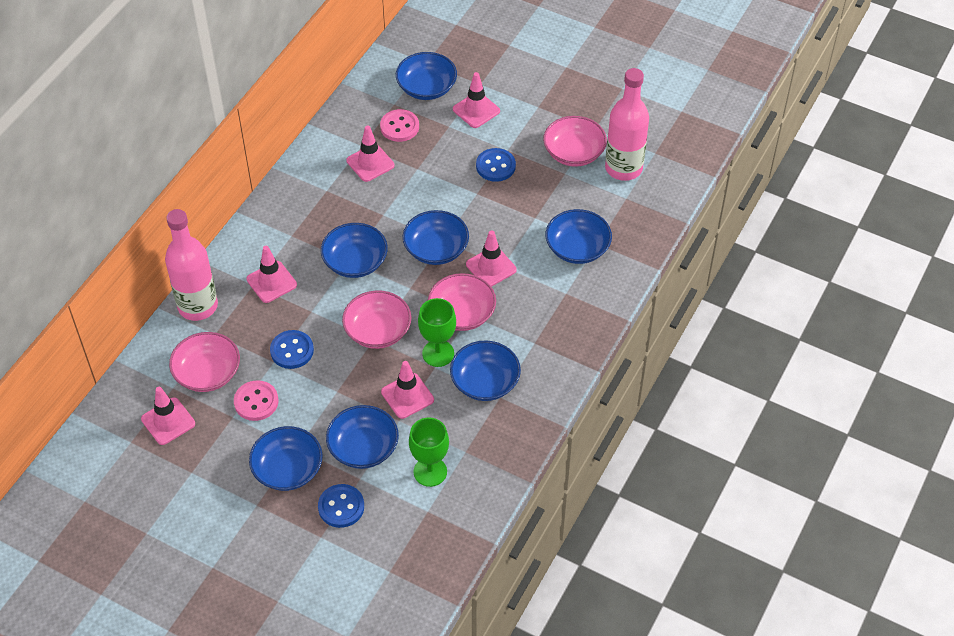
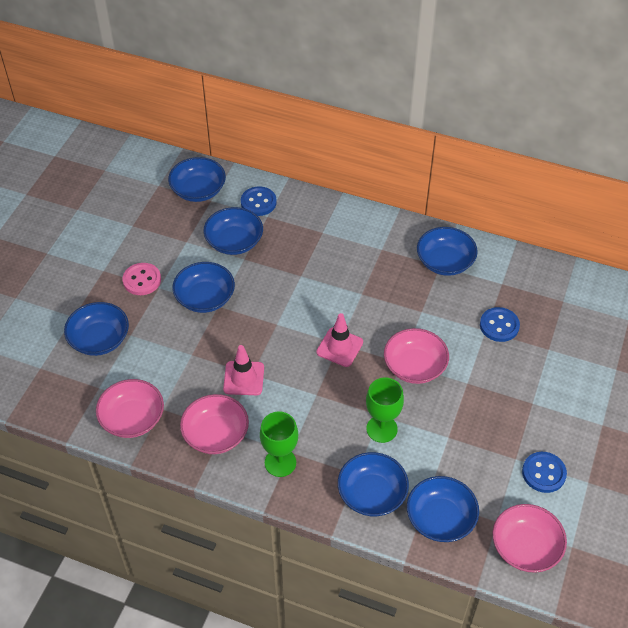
pink bottle: [165,209,218,321] [605,68,649,181] = 2 -> none = 0
pink button: [234,380,279,421] [380,109,419,142] = 2 -> [122,263,161,295] = 1
pink traffic cone: [141,387,195,445] [246,246,297,303] [346,125,395,182] [381,361,434,419] [453,72,500,128] [466,230,517,287] = 6 -> [223,345,264,395] [316,313,363,367] = 2

